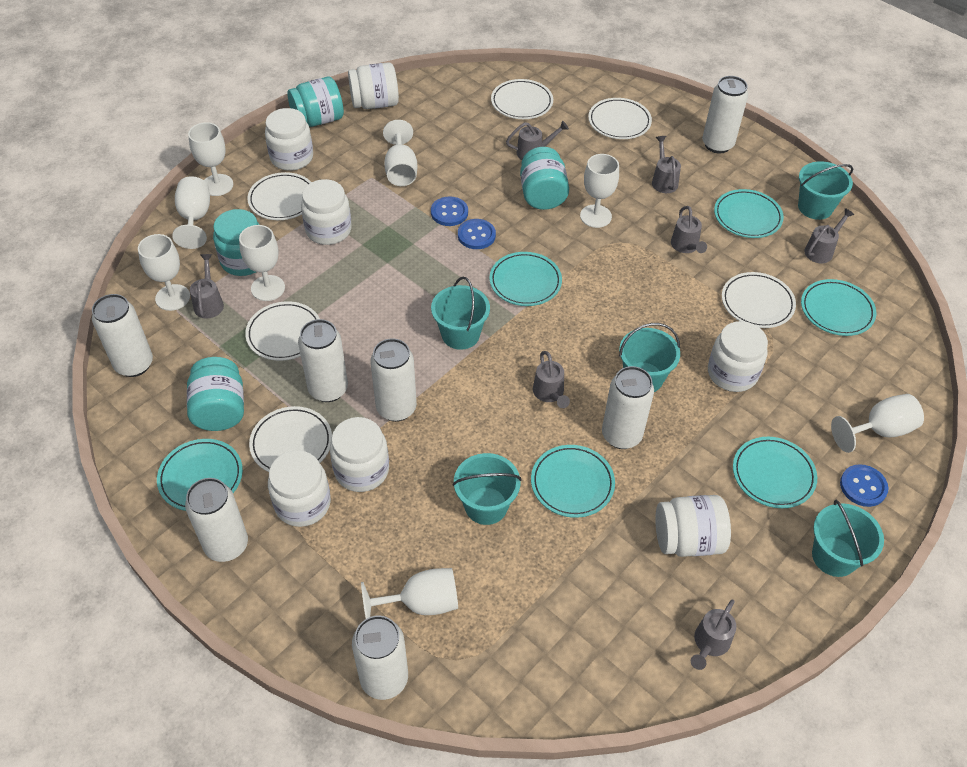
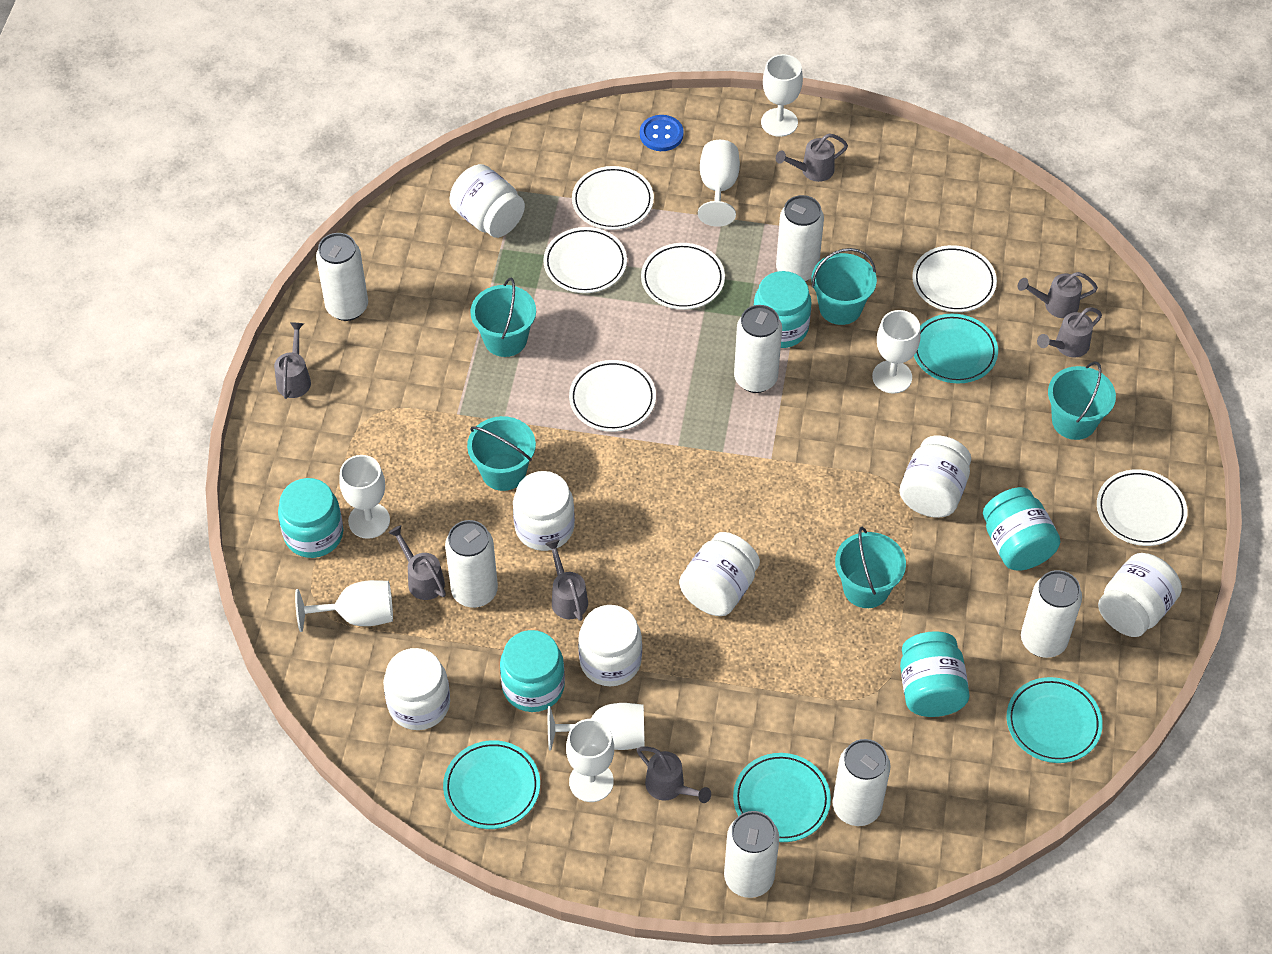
blue button: [431,196,468,226] [458,219,496,249] [840,464,888,507] = 3 -> [640,115,684,151] = 1
turquoise jar: [187,357,244,431] [213,209,260,276] [287,77,344,127] [520,147,569,210] = 4 -> [278,478,343,558] [500,630,565,712] [753,271,812,348] [900,631,970,717] [983,487,1060,571] = 5
turquoise plate: [157,439,243,511] [489,252,562,306] [531,445,615,518] [714,189,784,238] [733,437,817,508] [801,279,876,336] = 6 -> [443,740,540,829] [733,753,831,842] [914,314,998,383] [1007,677,1103,763] = 4
white goblet: [138,234,190,311] [172,176,210,249] [188,122,233,196] [239,225,285,301] [361,568,458,619] [383,120,417,186] [580,154,619,228] [831,394,924,453] = 8 -> [295,580,393,632] [339,455,390,539] [548,703,645,751] [566,719,614,802] [698,140,740,227] [761,54,803,137] [872,310,920,394] = 7

